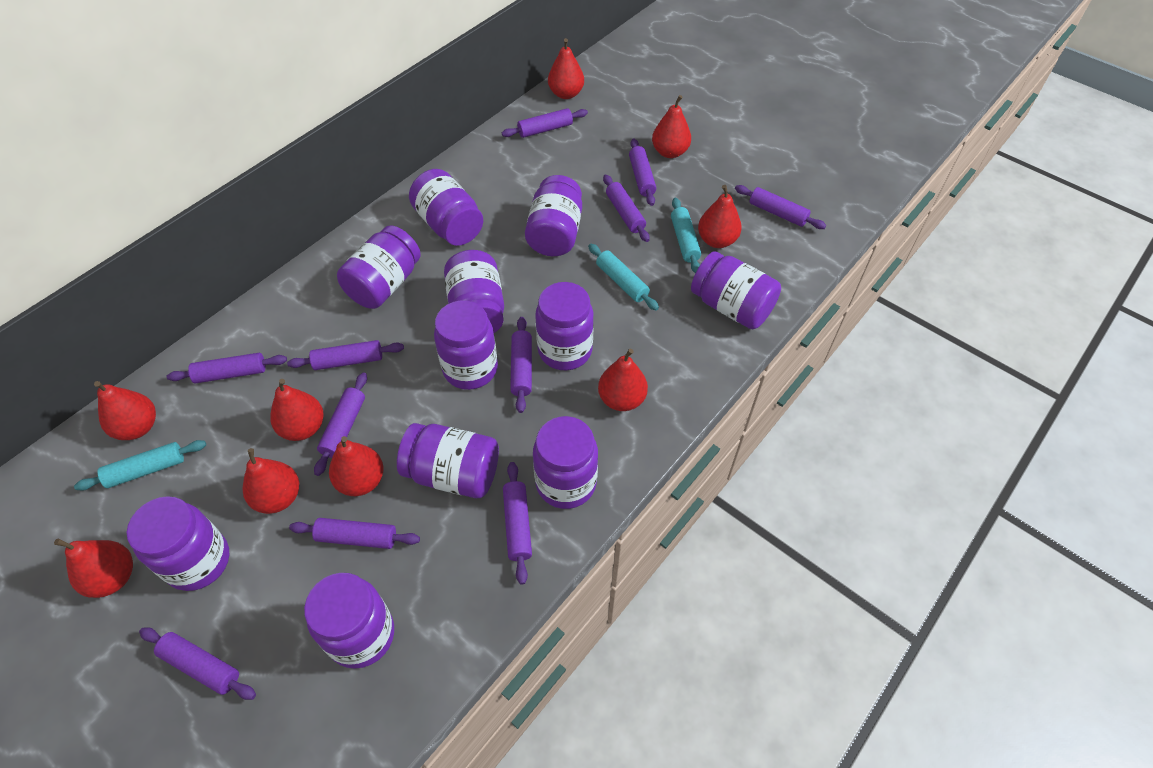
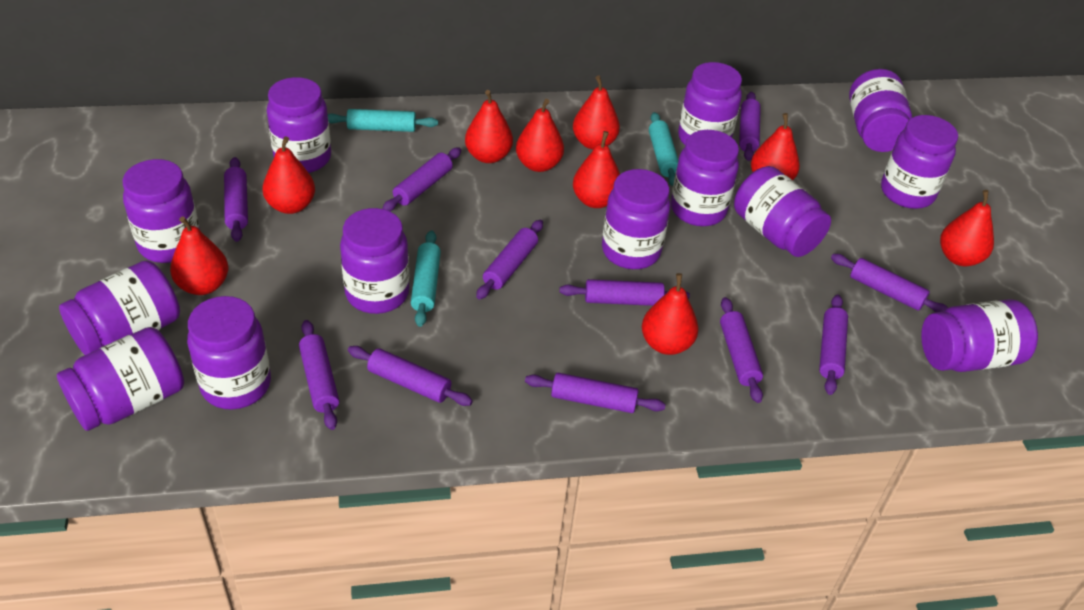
purple jar: [127,496,229,591] [304,573,394,668] [337,225,421,309] [397,423,499,498] [409,169,483,246] [434,300,498,390] [444,250,504,333] [525,175,582,256] [533,416,598,509] [535,282,594,370] [691,251,781,330] = 11 -> [57,327,184,431] [59,260,180,355] [122,159,200,263] [187,296,271,409] [267,77,331,173] [340,208,409,314] [602,169,670,269] [671,130,739,226] [678,62,742,145] [734,166,831,257] [849,69,912,152] [881,115,958,209] [921,299,1038,372] = 13

